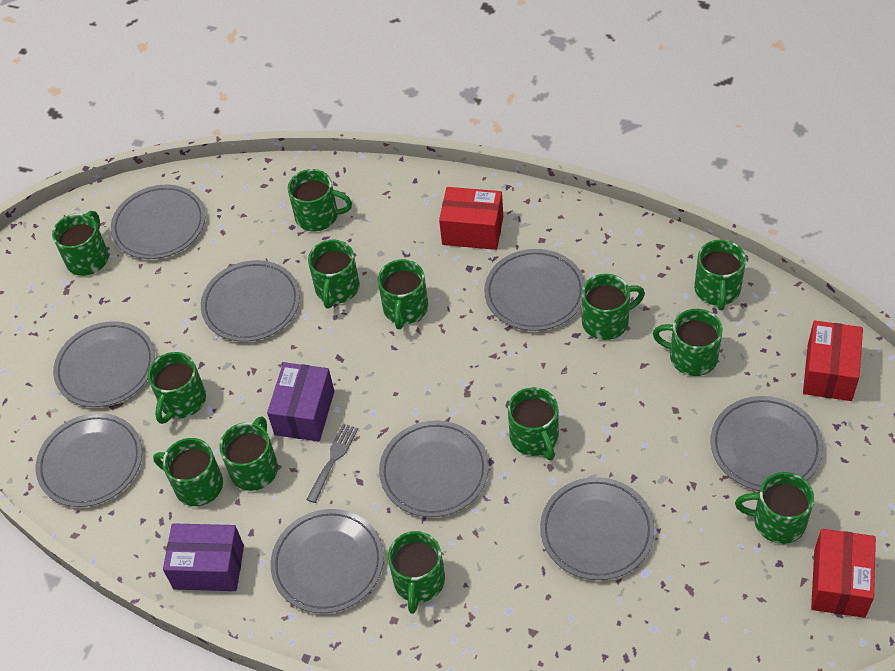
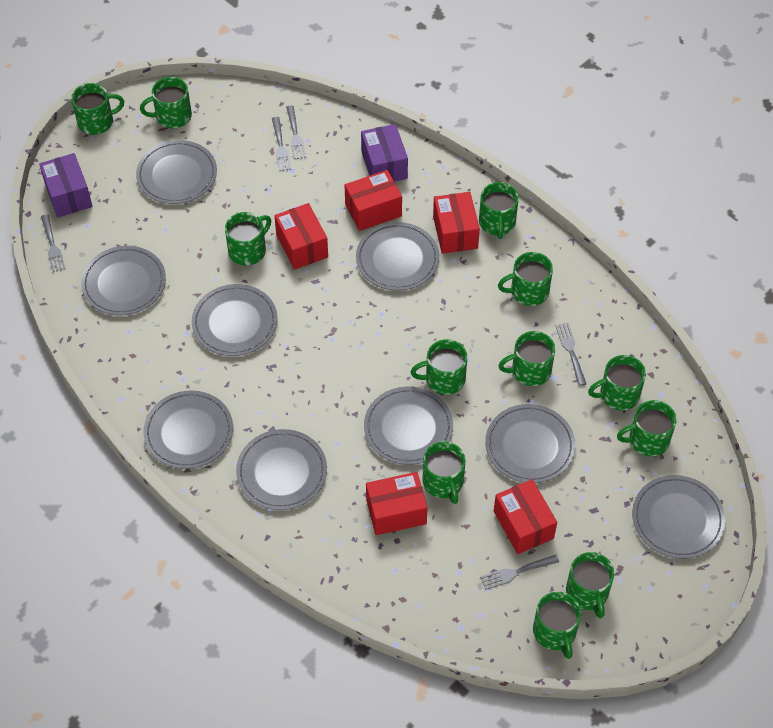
green mug: [52,211,109,276] [148,352,206,424] [153,438,223,506] [219,416,278,491] [288,169,352,231] [308,240,360,308] [378,259,428,329] [388,531,445,614] [508,387,559,460] [582,274,645,340] [653,309,723,376] [694,240,746,310] [735,472,814,544] = 13 -> [71,83,124,135] [140,77,192,128] [225,212,271,266] [411,339,467,395] [423,442,465,504] [479,182,519,239] [498,252,553,306] [498,331,555,386] [533,592,581,659] [566,552,614,619] [588,355,646,411] [617,400,676,456] = 12
grey fork: [306,423,358,503] = 1 -> [41,214,65,272] [272,117,292,171] [286,105,306,159] [480,555,559,590] [556,323,586,386] = 5
red box: [439,187,503,250] [803,321,863,401] [811,529,876,618] = 3 -> [274,203,328,270] [345,170,402,231] [366,472,428,535] [433,192,480,254] [494,479,557,554] = 5

